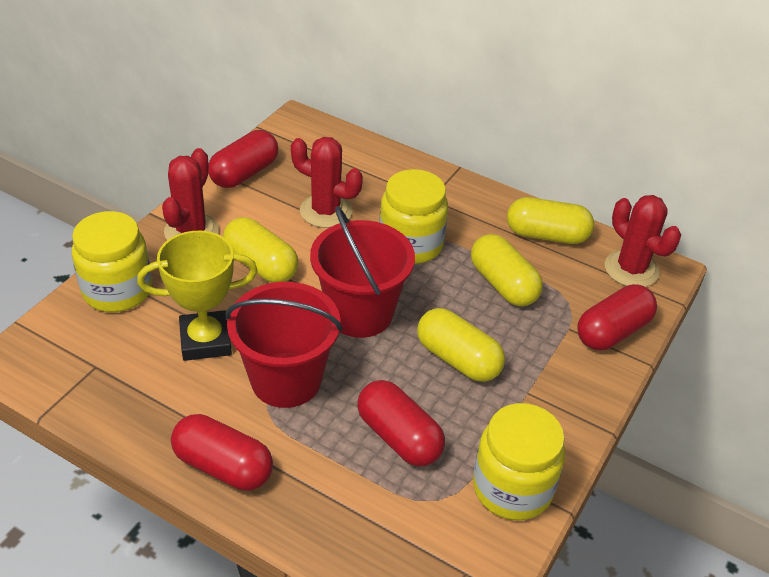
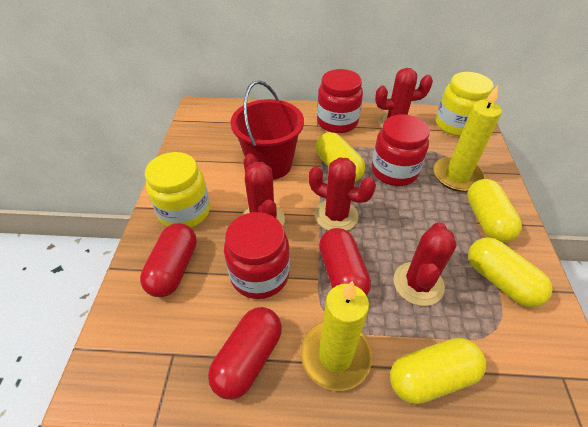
red bucket: [225,282,343,408] [310,206,415,338] = 2 -> [231,80,304,180] = 1
red cactus: [162,148,219,240] [291,137,363,228] [605,195,681,287] = 3 -> [242,154,285,226] [309,157,376,231] [375,68,433,128] [394,222,457,306] = 4
red capsule: [171,414,273,491] [208,130,278,188] [357,380,445,466] [577,284,657,350] = 4 -> [140,223,197,297] [208,307,282,400] [319,228,371,296] = 3
red jar: none = 0 -> [224,212,290,299] [317,69,363,133] [372,114,430,186] = 3
yellow candle: none = 0 -> [301,281,372,391] [434,85,502,192] = 2
yellow jar: [72,211,152,312] [379,169,448,264] [473,403,565,520] = 3 -> [145,152,210,228] [436,72,494,136] = 2
yellow trophy: [137,231,258,361] = 1 -> none = 0

